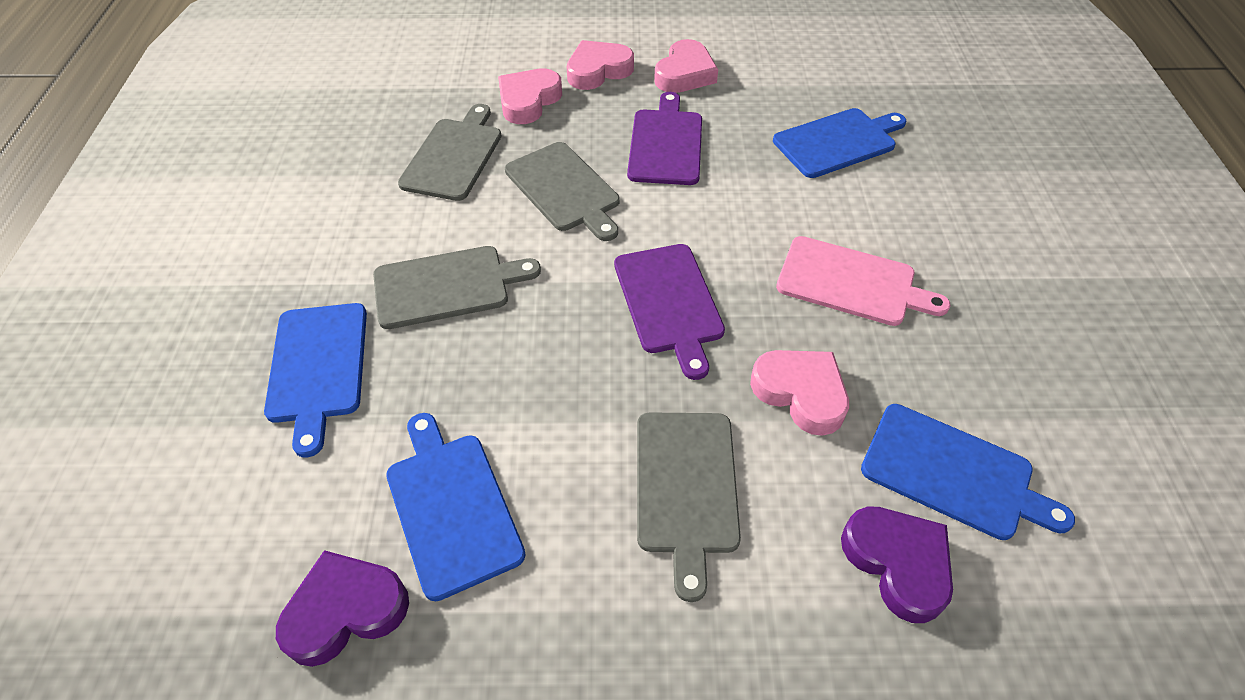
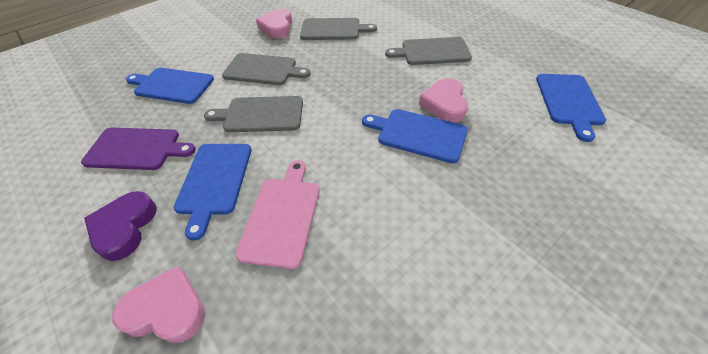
pink heart: [498,68,562,124] [567,40,634,90] [654,39,718,93] [750,350,849,436] = 4 -> [113,266,205,343] [256,8,292,38] [419,78,468,123] = 3
purple cutting board: [614,244,725,380] [627,92,702,185] = 2 -> [81,128,196,170] = 1
purple heart: [276,550,409,667] [841,506,953,623] = 2 -> [84,191,157,261] = 1

